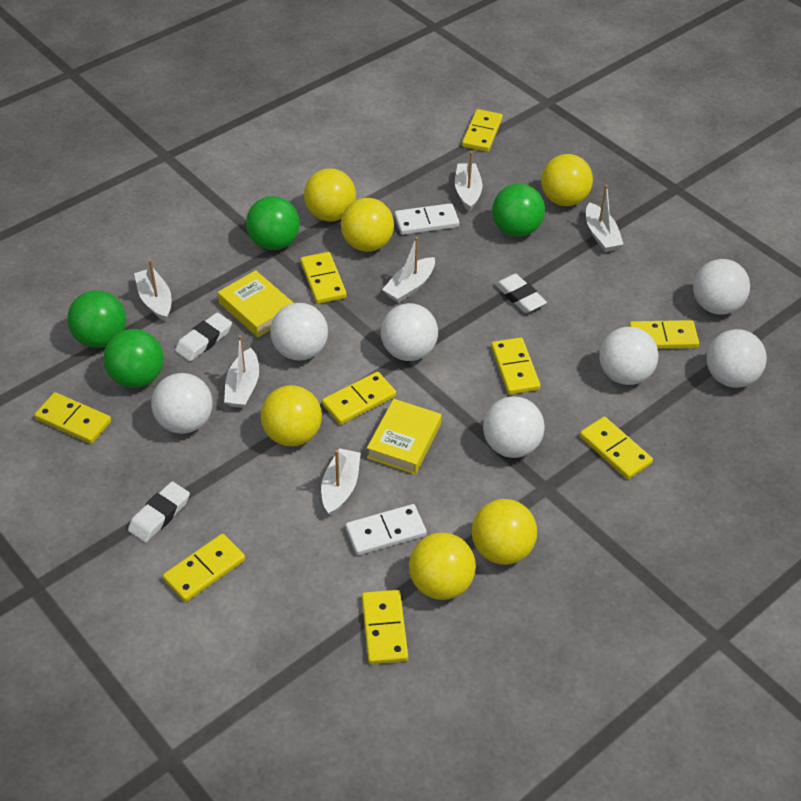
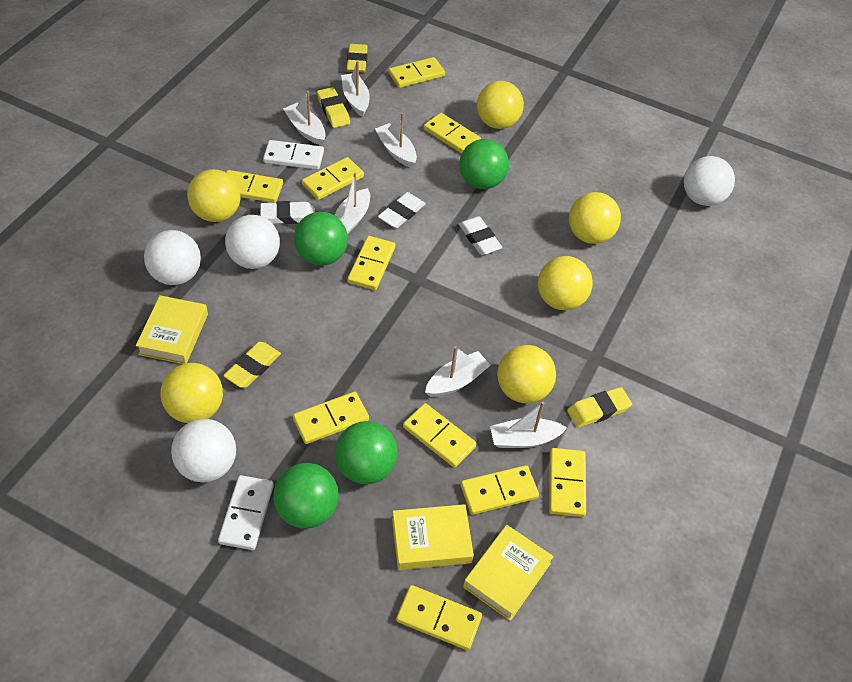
white ball: [151,373,213,434] [270,303,328,361] [381,303,438,361] [483,396,545,458] [599,327,659,385] [693,259,750,315] [707,329,767,388] = 7 -> [144,230,201,285] [171,419,236,483] [225,215,280,269] [684,156,735,206] = 4
yellow book: [218,270,294,337] [367,399,442,475] = 2 -> [136,295,208,364] [392,504,474,570] [463,525,554,621] = 3
yellow domino: [34,392,111,444] [163,534,245,602] [300,252,347,304] [322,372,396,425] [362,590,408,664] [462,109,503,152] [491,337,540,394] [580,417,653,479] [629,320,699,349] = 9 -> [226,170,283,203] [293,392,369,444] [302,157,364,200] [347,236,395,290] [389,57,445,88] [396,585,482,650] [403,403,477,468] [424,113,481,154] [461,465,539,515] [549,448,586,517] = 10
yellow eraser: none = 0 -> [223,342,281,388] [317,87,350,128] [346,44,368,73] [567,387,632,428] = 4

